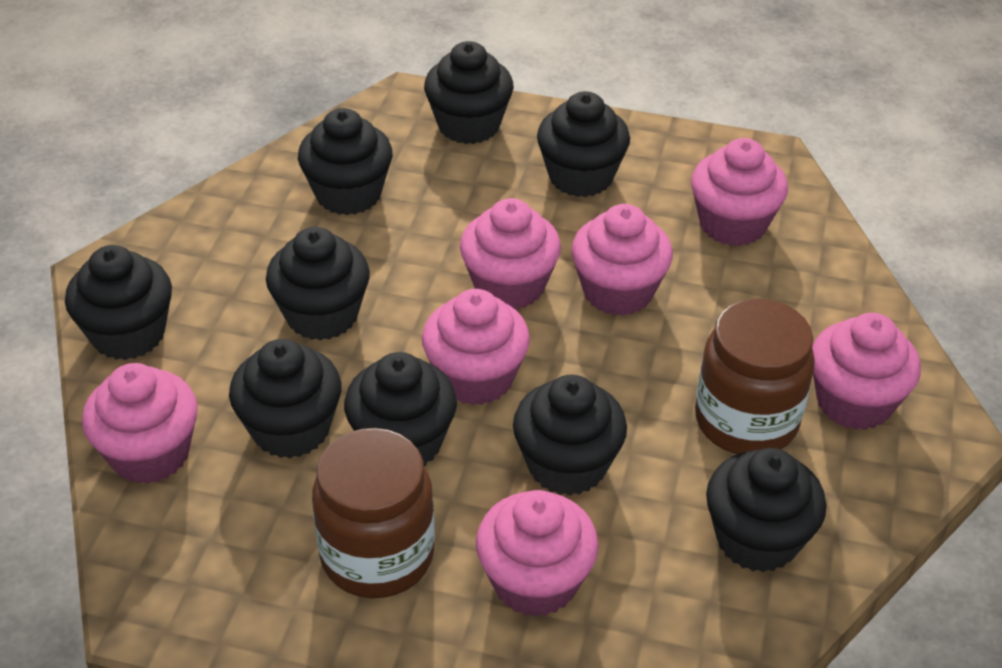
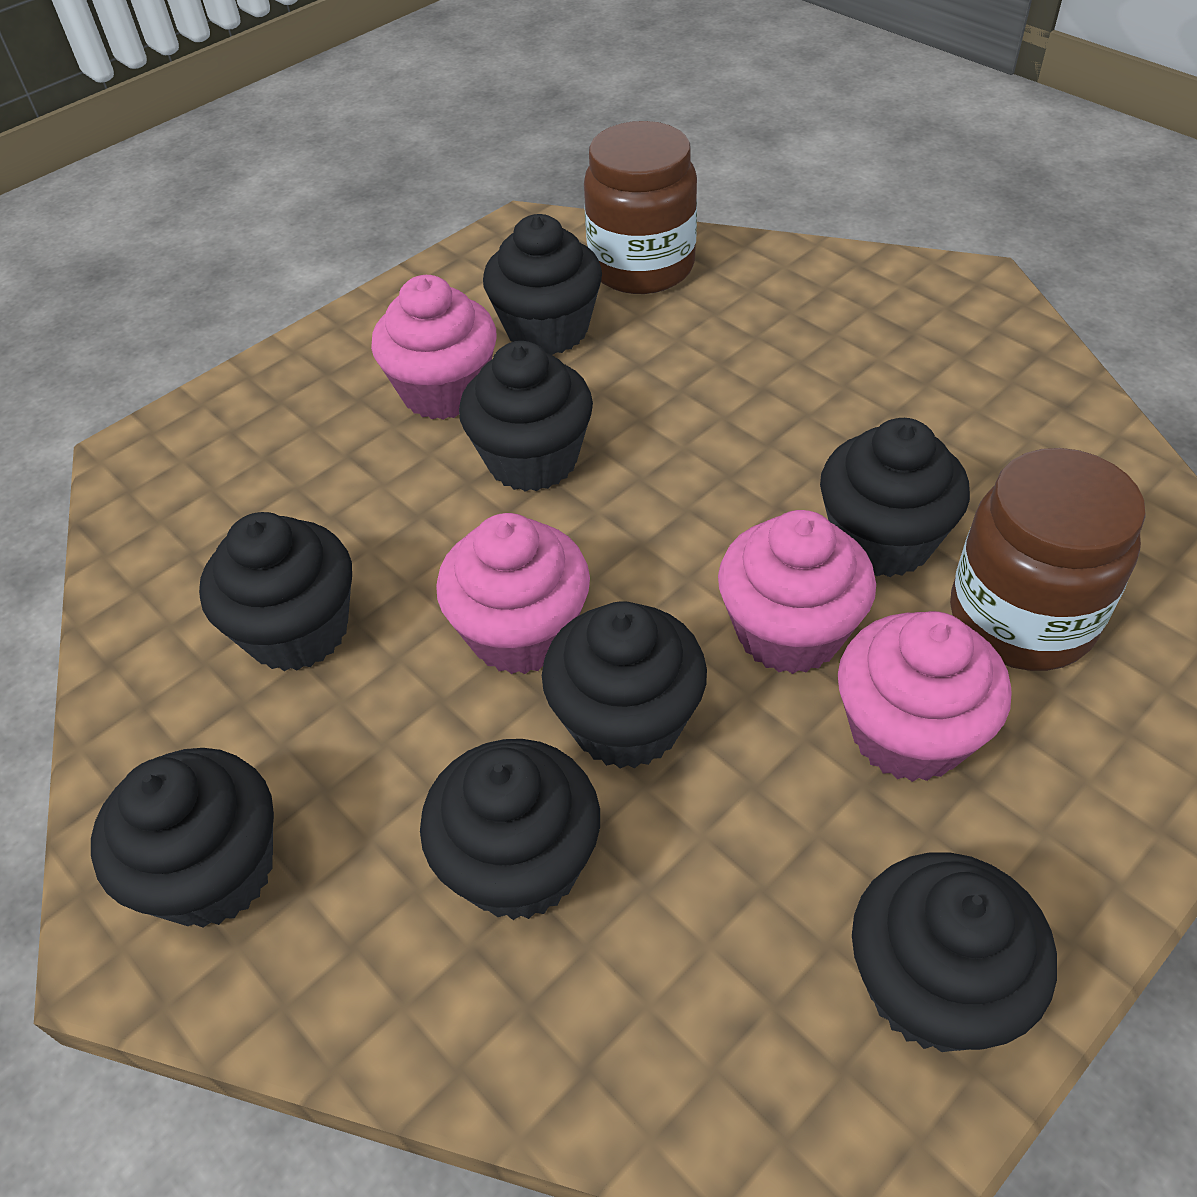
black cupcake: [65,245,172,360] [229,339,341,458] [266,227,370,341] [298,108,393,215] [344,352,457,466] [424,41,514,144] [513,375,627,496] [537,91,630,197] [706,448,827,572] = 9 -> [91,748,274,927] [199,512,352,671] [420,739,600,920] [459,341,593,491] [483,214,602,355] [542,601,707,769] [820,418,970,577] [852,852,1057,1052] = 8
pink cupcake: [82,363,198,484] [422,289,530,405] [460,198,561,310] [476,490,599,617] [571,204,673,316] [691,138,788,246] [812,313,921,430] = 7 -> [371,275,497,420] [436,513,590,674] [718,510,876,674] [838,611,1012,782] = 4

